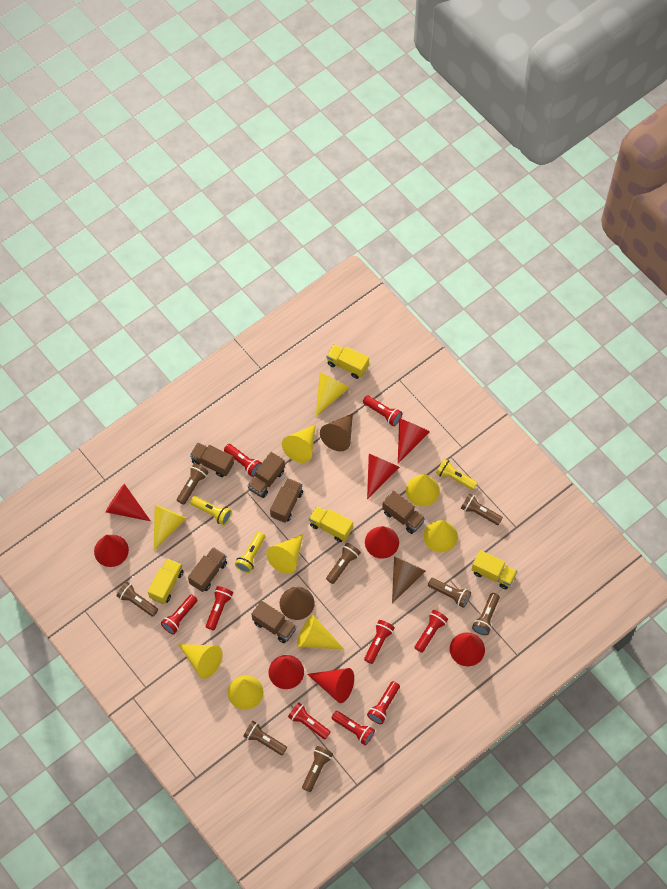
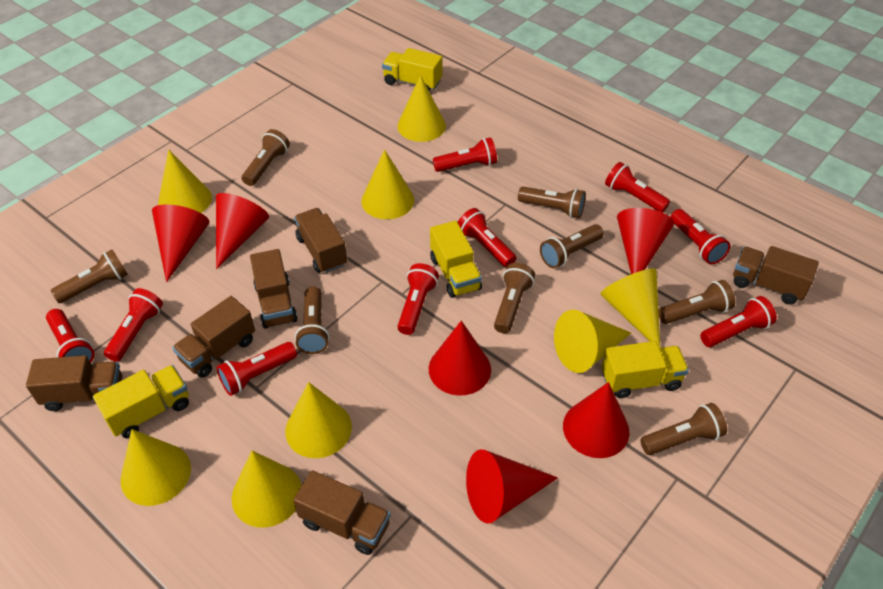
brown cone: [280,587,315,620] [320,413,353,451] [392,557,426,603] = 3 -> none = 0
red cone: [94,535,129,567] [106,484,150,521] [269,655,304,689] [307,668,354,703] [365,526,399,559] [367,454,400,499] [398,418,430,463] [450,632,485,666] = 8 -> [152,205,209,282] [216,193,269,269] [429,321,491,396] [466,449,558,524] [563,382,629,458] [617,208,674,274] = 6
yellow cone: [154,505,186,551] [178,644,222,679] [228,675,264,710] [266,534,303,574] [282,424,316,463] [297,615,344,649] [316,373,349,417] [406,474,440,507] [423,520,458,552] = 9 -> [121,429,191,506] [158,150,212,213] [232,451,302,527] [285,382,352,458] [362,149,414,219] [397,75,446,142] [554,310,631,373] [600,269,660,348] = 8
yellow flashlight: [190,496,232,525] [235,532,265,573] [436,458,478,490] = 3 -> none = 0

